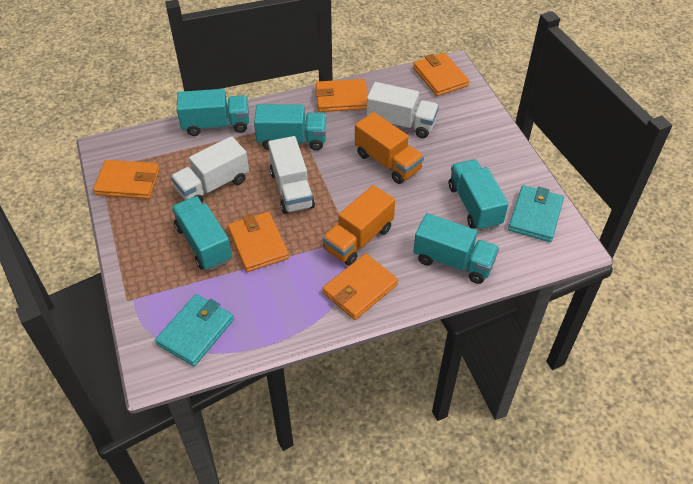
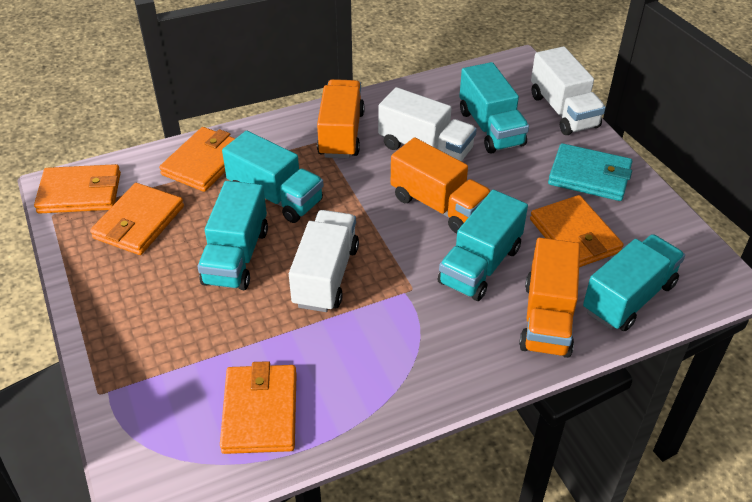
orange truck: [322,185,395,266] [355,112,424,184] = 2 -> [317,79,365,159] [391,137,491,233] [519,238,580,358] = 3
turquoise wallet: [155,294,234,366] [508,185,564,242] = 2 -> [548,143,632,201] = 1

